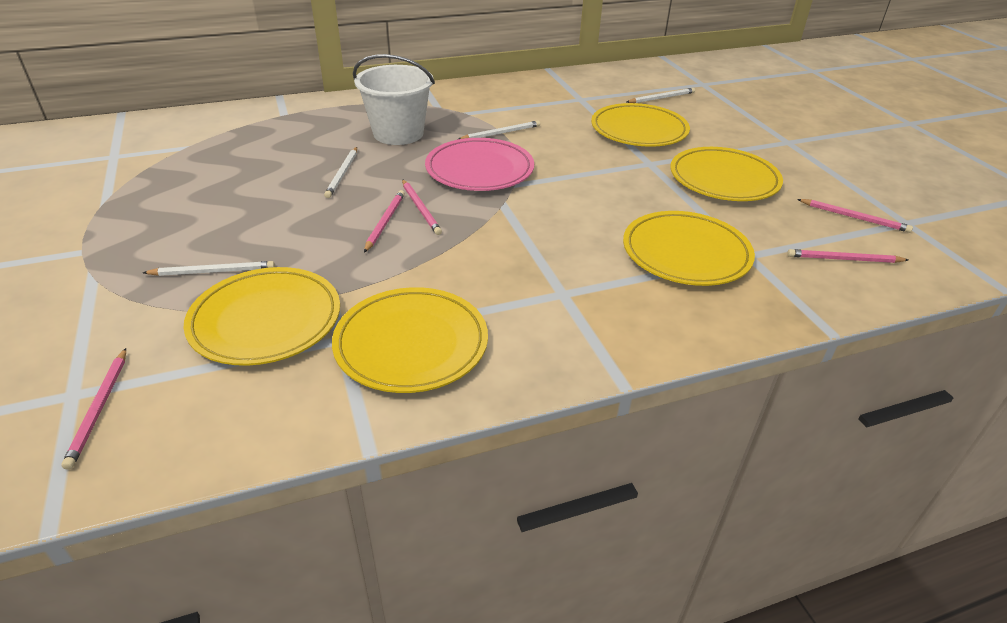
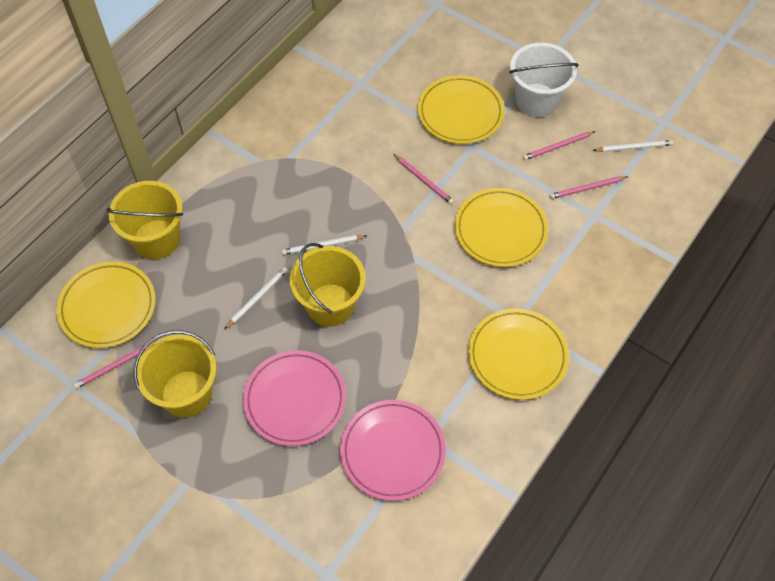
pink pencil: [61,348,126,470] [364,190,405,253] [402,179,442,235] [787,249,908,263] [797,199,913,233] = 5 -> [73,341,156,389] [393,154,454,204] [523,131,595,160] [550,176,628,199] = 4
pink plate: [425,138,534,191] = 1 -> [243,350,346,446] [340,400,446,501] = 2
white pencil: [143,261,275,276] [324,147,357,198] [457,120,540,140] [627,88,695,103] = 4 -> [225,267,288,329] [282,235,367,255] [593,140,673,152] = 3
yellow bucket: none = 0 -> [106,181,183,259] [134,330,217,418] [290,243,366,327] = 3
yellow plate: [184,267,340,366] [332,287,488,393] [591,103,690,147] [623,211,755,286] [670,147,783,201] = 5 -> [57,262,156,348] [418,75,505,144] [455,188,548,267] [468,308,569,400] = 4

